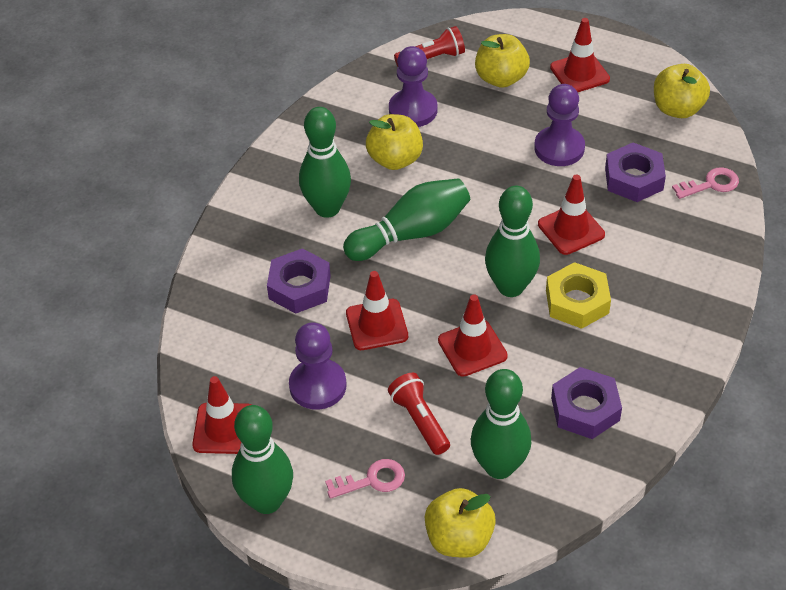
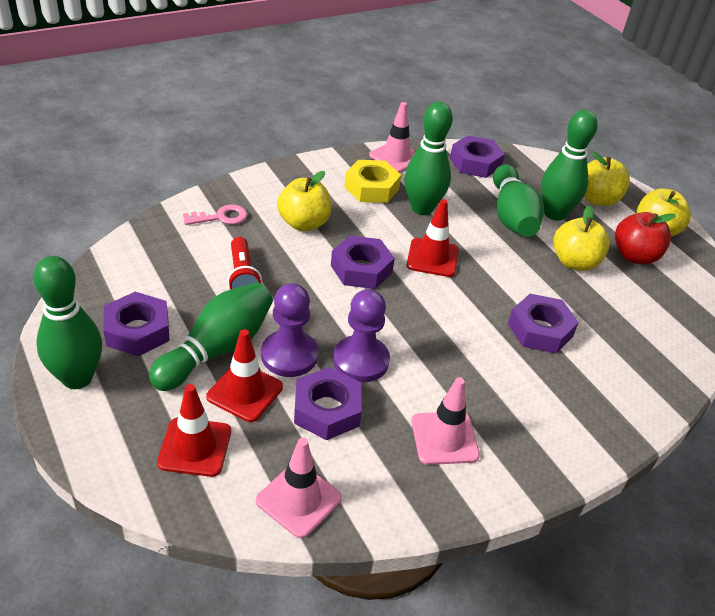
pink key: [325,459,405,499] [672,167,739,199] = 2 -> [183,205,247,225] = 1
pink traffic cone: none = 0 -> [256,438,342,538] [369,102,416,173] [411,377,480,465] = 3
purple nut: [267,248,331,314] [551,367,622,439] [605,142,666,202] = 3 -> [103,292,170,357] [294,367,362,440] [331,236,395,289] [450,135,505,178] [508,294,579,353] = 5
purple pawn: [289,322,347,410] [389,46,437,127] [534,84,585,166] = 3 -> [261,283,318,377] [333,289,390,382] = 2
red apple: none = 0 -> [615,212,676,265] = 1
red flashlight: [388,373,450,455] [394,26,465,67] = 2 -> [228,237,262,290] = 1
red traffic cone: [192,376,252,454] [346,271,408,350] [438,294,508,377] [538,174,605,255] [550,18,610,92] = 5 -> [157,384,231,477] [206,329,283,422] [407,199,459,277] = 3

